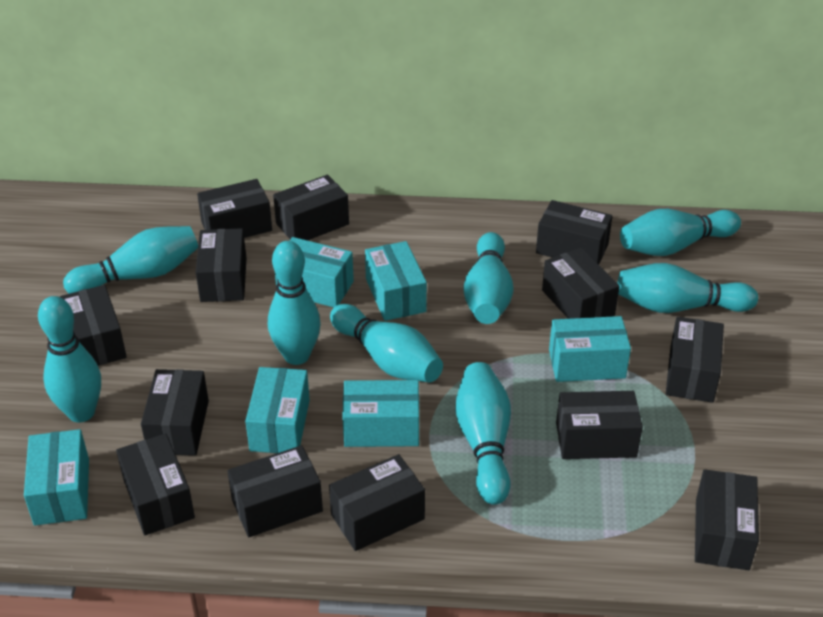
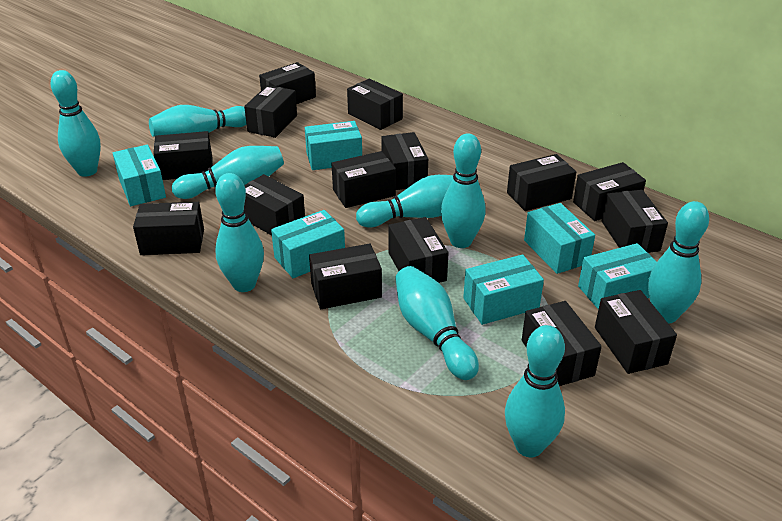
black box: [60,285,127,366] [116,433,195,535] [141,369,209,456] [196,228,246,302] [197,179,272,238] [227,445,323,537] [273,175,349,241] [329,454,425,551] [536,200,612,265] [542,248,619,319] [556,391,643,459] [666,317,724,403] [695,469,759,570] = 13 -> [133,202,204,255] [153,131,213,180] [244,85,297,138] [244,174,305,236] [259,62,316,104] [309,243,382,309] [331,151,396,208] [347,79,403,130] [381,132,428,190] [388,217,449,283] [507,154,576,211] [522,301,602,386] [573,162,646,221] [595,290,677,374] [602,190,668,253] = 15
turquoise bowling pin: [38,296,101,422] [63,226,198,294] [268,241,321,365] [330,304,443,382] [455,362,511,505] [463,232,514,324] [617,263,758,313] [620,209,741,256] = 8 -> [50,70,101,177] [149,105,247,137] [172,146,284,199] [215,173,264,292] [356,175,453,227] [395,266,479,380] [441,133,486,248] [505,325,565,457] [648,201,709,324] = 9

